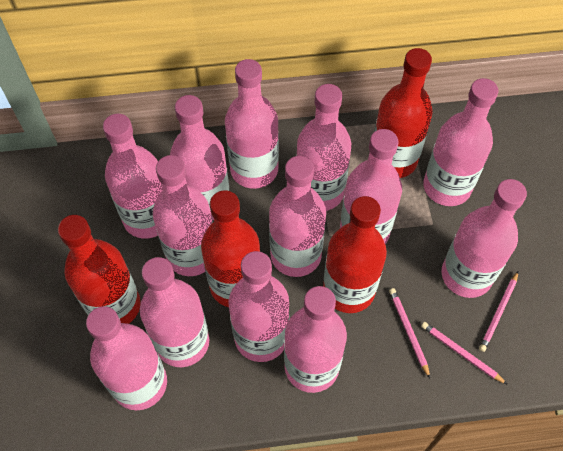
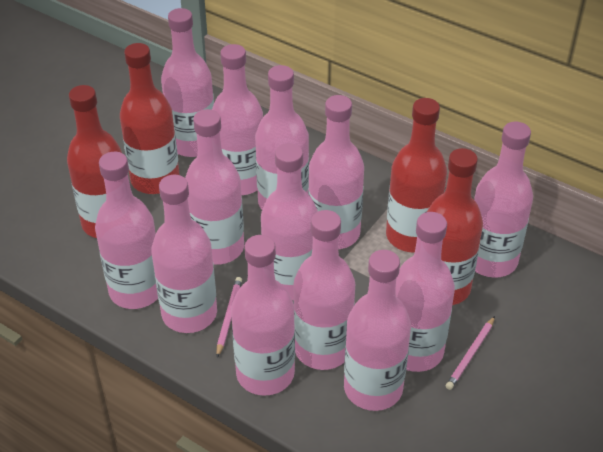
pink pencil: [389,288,430,378] [421,322,508,385] [479,272,518,352] = 3 -> [217,277,242,358] [446,316,495,390] = 2

